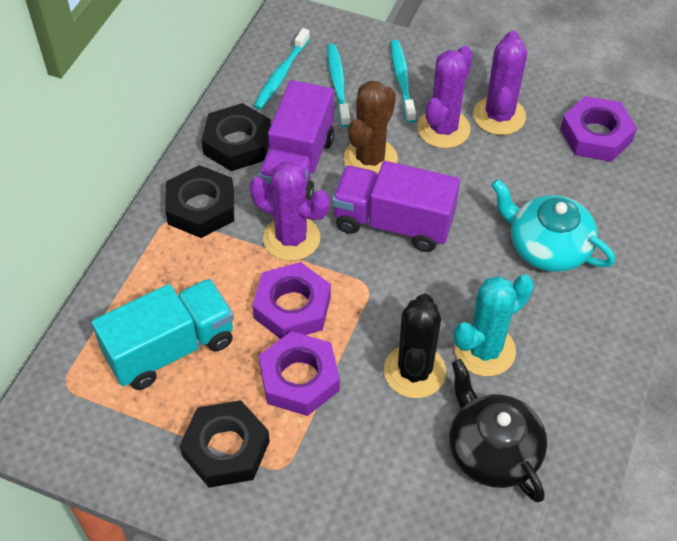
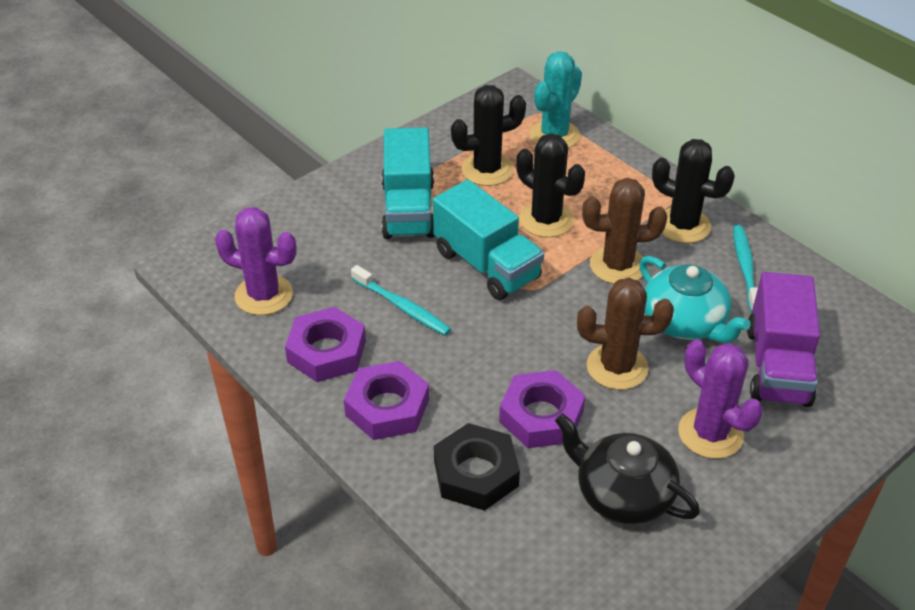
black cactus: [384,294,446,398] = 1 -> [451,85,526,186] [516,133,585,238] [652,139,735,243] = 3
black nut: [165,165,234,238] [179,400,270,488] [201,103,271,171] = 3 -> [434,423,520,511] = 1
brown cactus: [343,81,398,175] = 1 -> [577,278,674,390] [582,178,667,284] = 2
purple cactus: [249,161,330,261] [417,46,473,148] [473,31,527,135] = 3 -> [215,207,297,315] [678,340,763,459] = 2
purple truck: [258,80,335,200] [332,161,460,252] = 2 -> [747,272,820,407] = 1
turquoise toothbrush: [254,28,310,110] [327,44,350,127] [390,40,416,123] = 3 -> [351,265,451,336] [733,225,758,313] = 2
turquoise truck: [91,279,234,390] = 1 -> [381,127,435,239] [433,180,544,300] = 2

